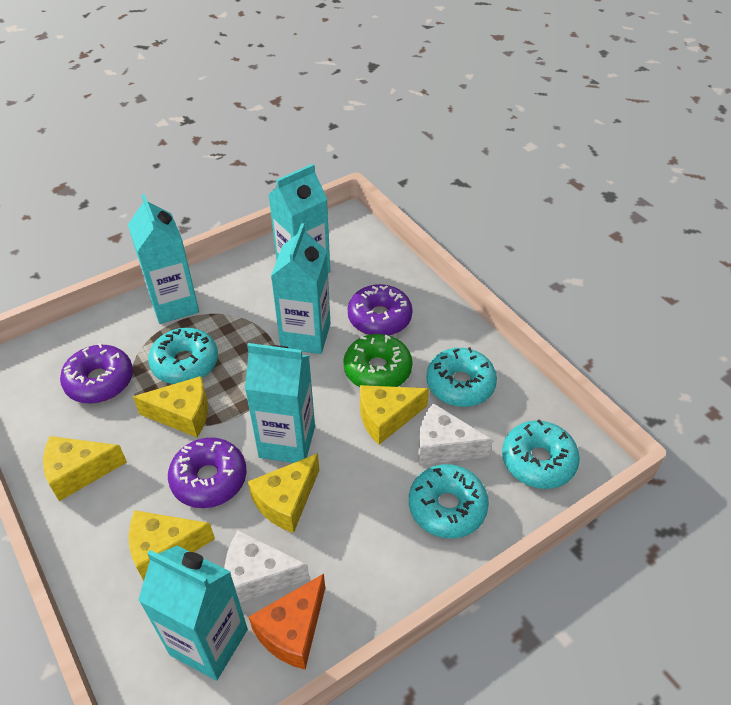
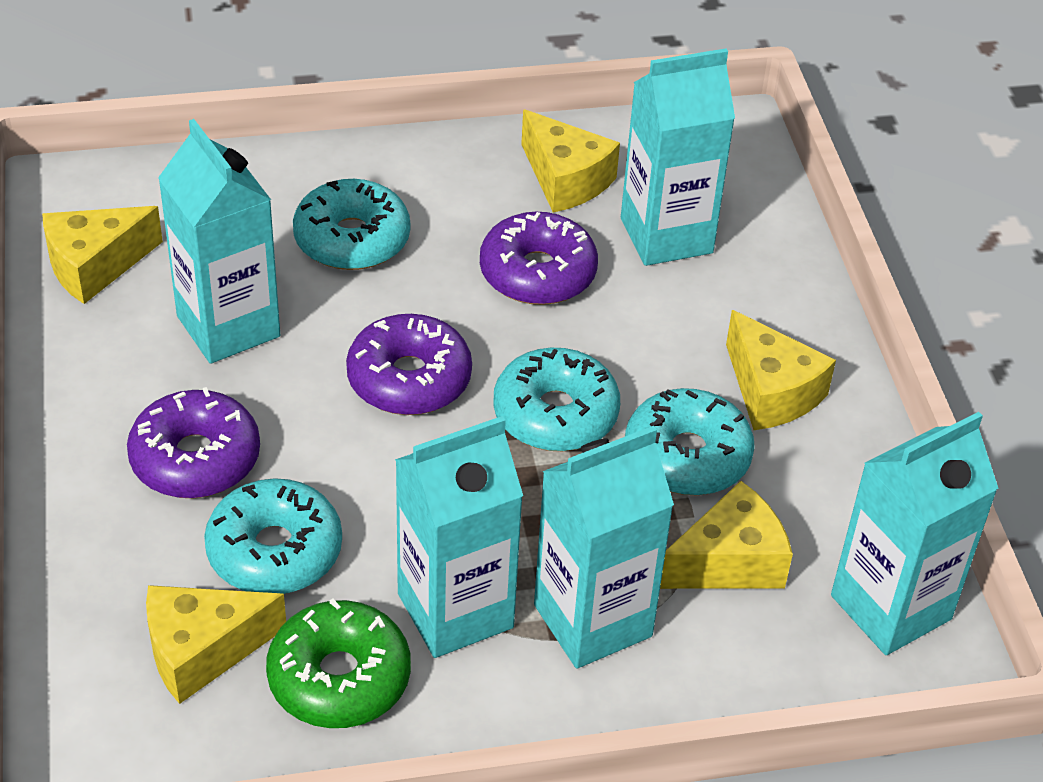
orange cheese: [249,574,325,670] = 1 -> none = 0
white cheese: [224,530,310,603] [418,403,493,465] = 2 -> none = 0

